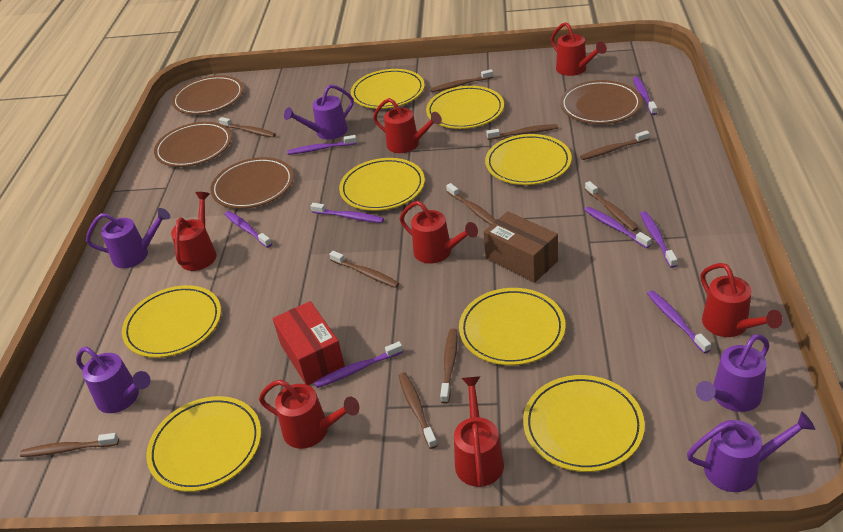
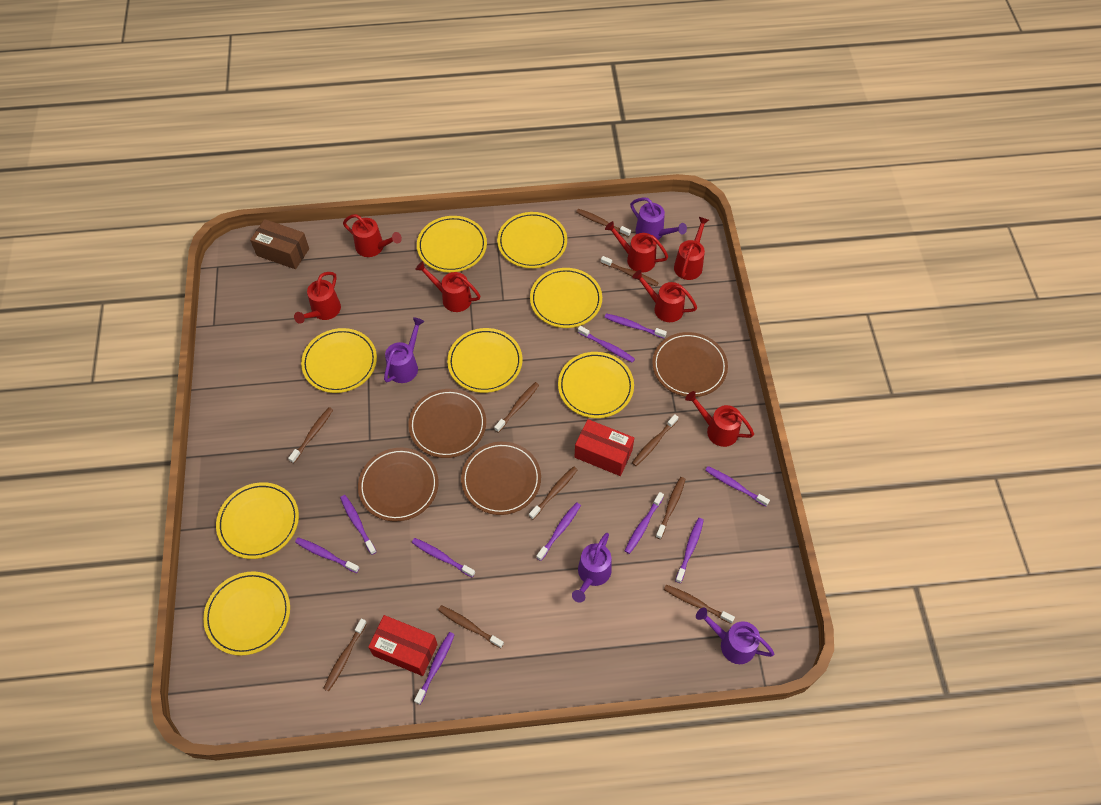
purple toothbrush: [225,211,272,248] [287,135,357,155] [311,203,384,223] [314,341,403,388] [584,207,651,248] [633,76,657,115] [640,211,677,268] [647,290,711,353] = 8 -> [295,537,360,573] [340,495,376,555] [412,538,475,577] [414,632,455,705] [536,502,581,561] [578,326,635,363] [604,313,667,339] [625,492,664,554] [675,518,704,583] [705,466,770,507] = 10
purple watering can: [76,347,151,413] [86,208,170,268] [284,84,354,140] [687,412,815,492] [696,334,769,412] = 5 -> [384,317,425,383] [572,533,612,603] [630,197,687,240] [696,607,774,664] = 4
red box: [273,301,345,385] = 1 -> [368,615,438,676] [575,419,634,476] = 2

